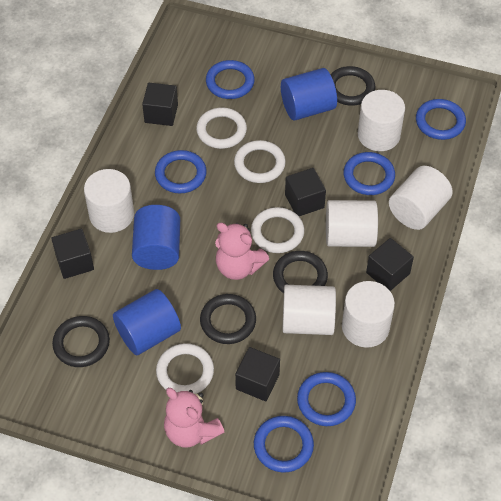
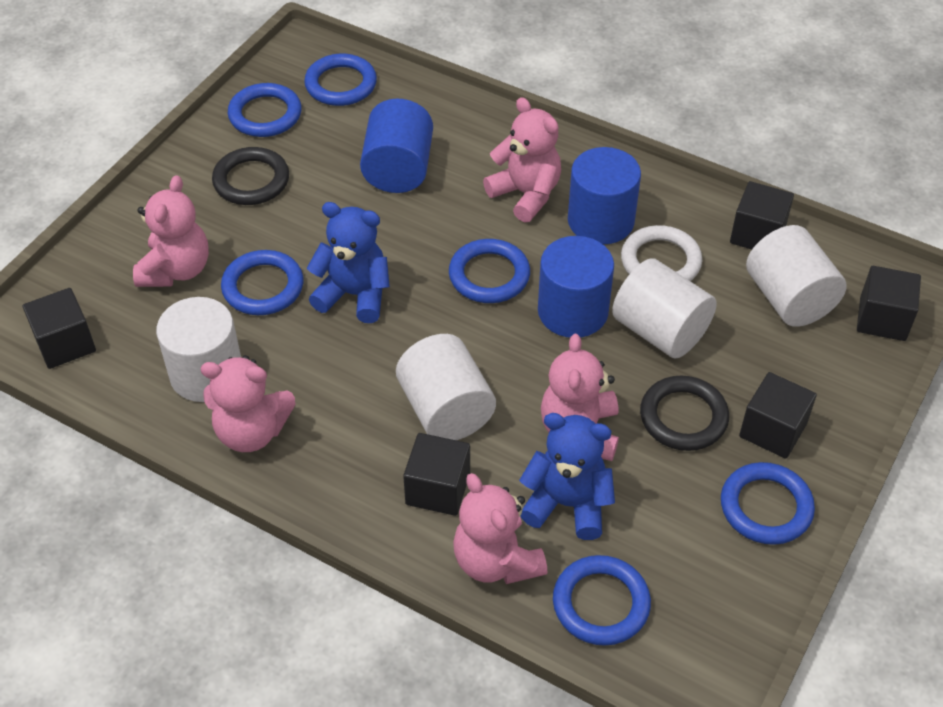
black ring: [52,316,110,367] [200,294,256,344] [273,251,328,293] [330,66,375,106] = 4 -> [212,147,289,205] [640,376,729,451] = 2
blue teddy bear: none = 0 -> [306,202,390,323] [519,413,615,540] = 2
pink teddy bear: [164,388,224,448] [215,223,269,280] = 2 -> [133,175,209,287] [201,355,296,452] [453,473,547,584] [483,97,561,222] [541,334,619,461] = 5
white cylinder: [84,169,134,233] [283,285,336,335] [326,200,378,247] [342,281,395,348] [358,90,405,151] [389,166,453,230] = 6 -> [156,297,241,402] [396,334,496,440] [612,258,717,359] [746,225,847,327] = 4
white ring: [156,343,214,394] [196,107,247,149] [234,140,286,183] [251,207,304,253] = 4 -> [621,225,702,281] = 1

